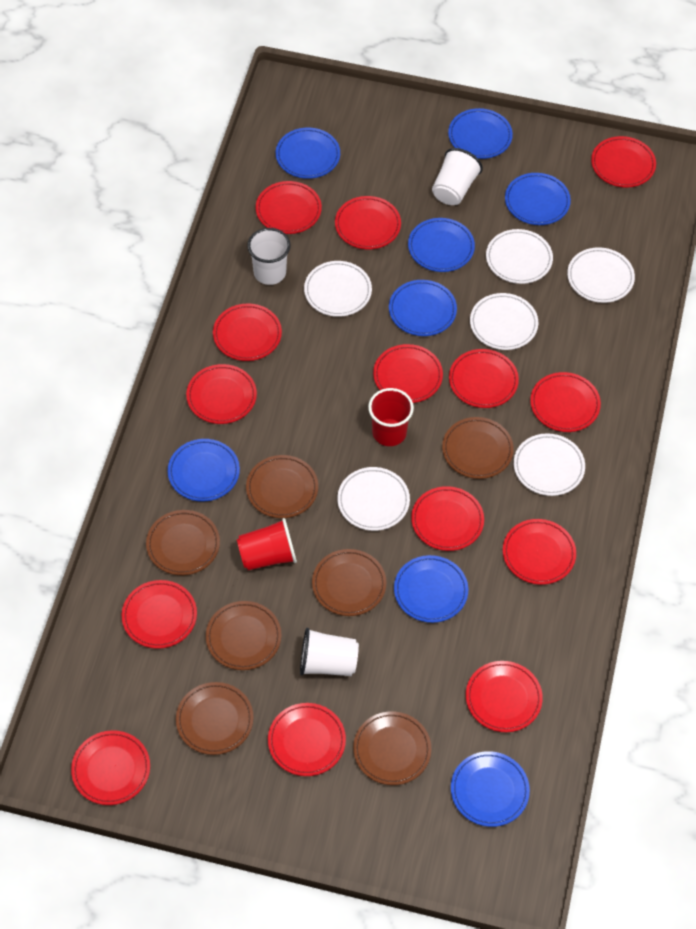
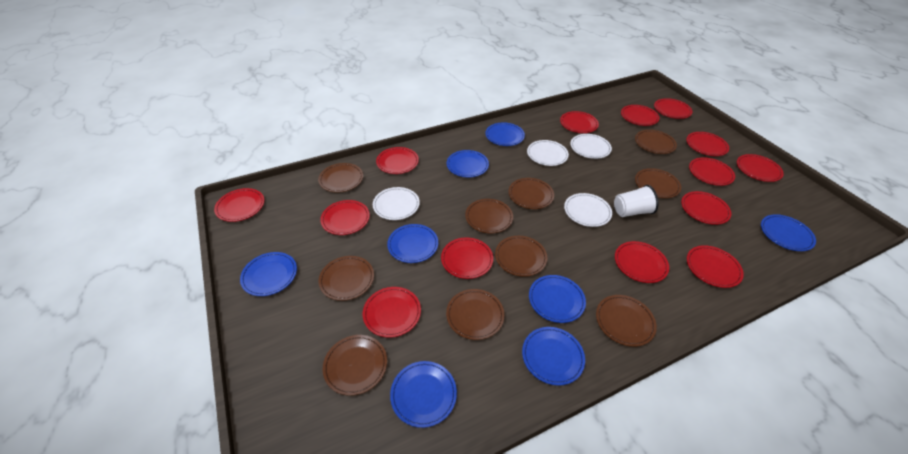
brown plate: [146,510,220,575] [176,682,254,755] [206,601,281,670] [246,455,318,518] [312,549,386,616] [353,711,431,785] [442,417,514,479] = 7 -> [318,163,363,193] [318,256,374,301] [323,335,387,396] [446,289,505,340] [465,199,513,233] [495,236,547,277] [509,178,554,209] [596,295,657,347] [635,130,677,154] [635,168,681,198] = 10
red cup: [237,518,297,570] [368,388,414,446] = 2 -> none = 0
white cup: [247,228,291,285] [300,628,359,676] [432,148,483,205] = 3 -> [614,185,659,217] = 1
white plate: [304,261,372,317] [337,467,410,531] [470,293,538,350] [486,229,553,284] [514,433,585,496] [567,247,635,303] = 6 -> [373,187,420,220] [527,140,569,166] [564,193,612,227] [570,134,612,159] = 4

